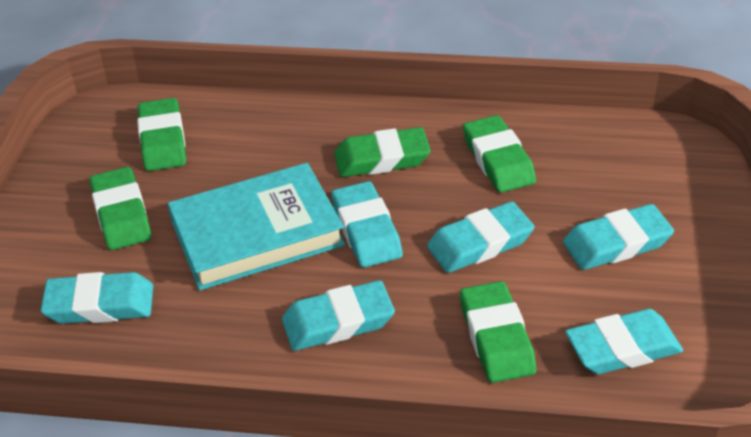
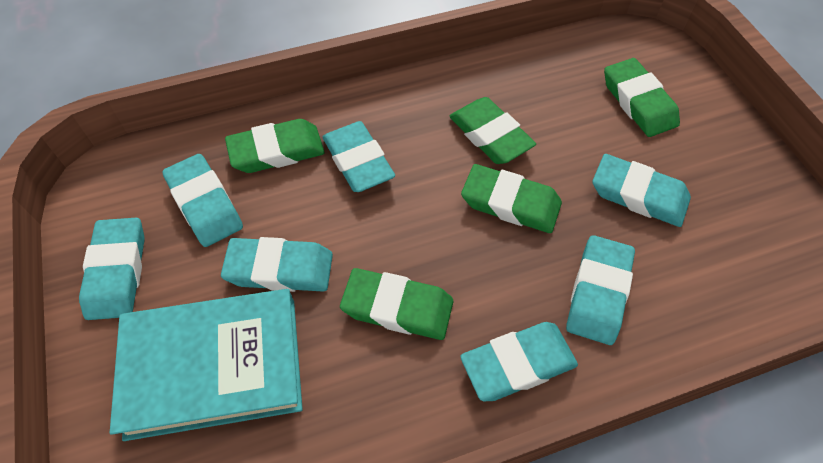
turquoise eraser: [41,272,153,324] [282,280,395,351] [331,181,403,268] [427,202,534,273] [563,204,674,270] [565,309,683,374] = 6 -> [79,218,145,320] [162,154,243,247] [221,237,333,292] [323,121,395,192] [460,322,578,401] [566,235,635,345] [592,154,691,227] = 7

